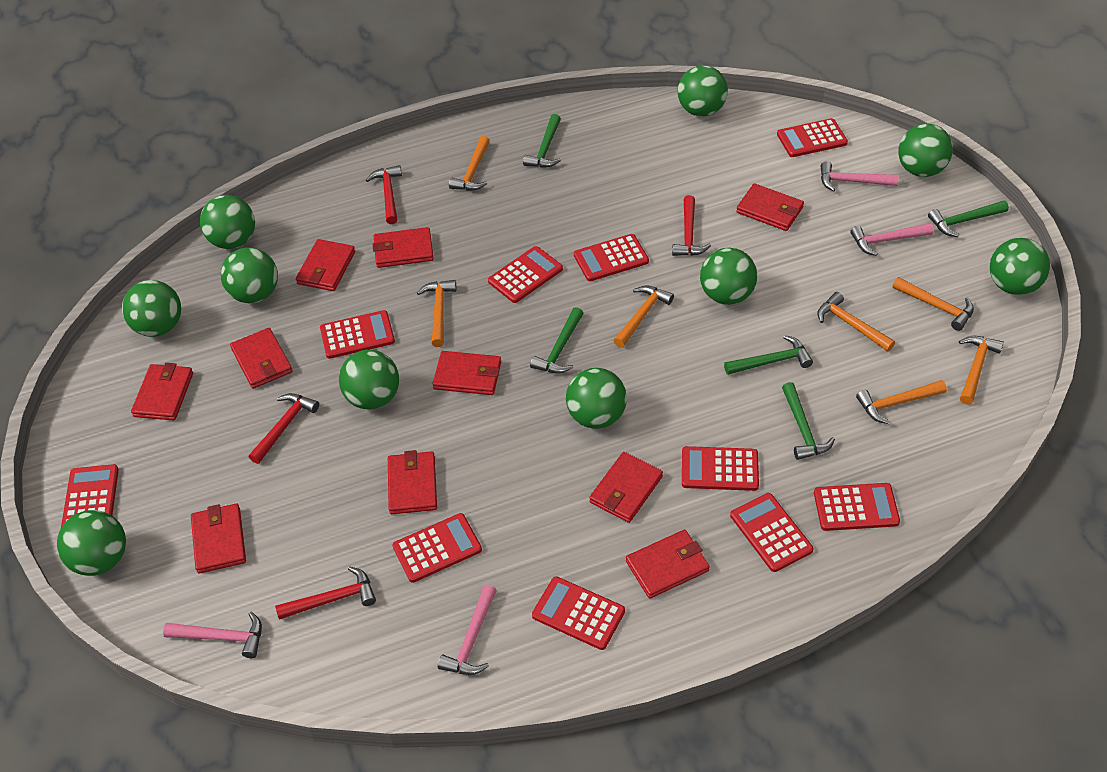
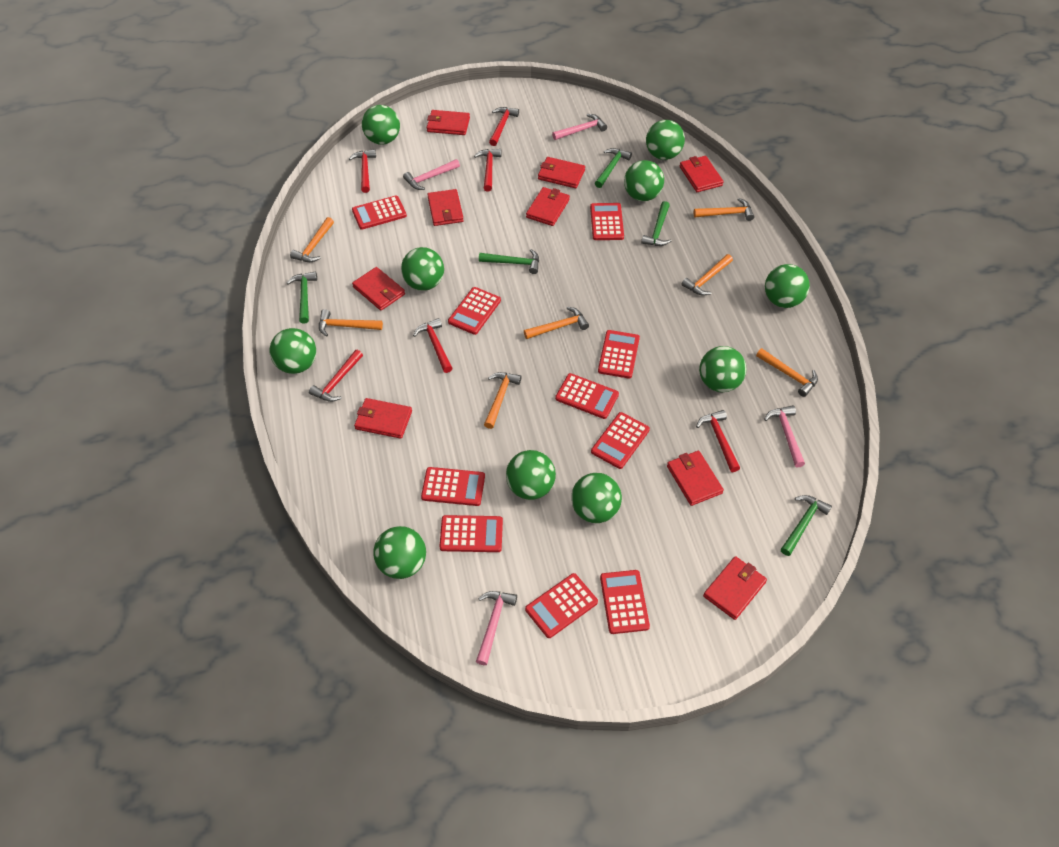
red hammer: [249,393,319,464] [275,566,376,620] [366,165,402,224] [672,195,711,256] = 4 -> [309,350,363,402] [349,149,376,193] [413,318,453,373] [474,149,501,192] [489,107,519,146] [696,410,740,472] = 6
red wallet: [131,363,193,420] [191,504,246,574] [230,328,293,389] [296,239,355,291] [373,227,434,268] [388,450,437,514] [433,351,501,395] [589,452,663,523] [626,530,710,599] [736,183,804,231] = 10 -> [352,267,405,311] [354,398,412,439] [427,110,470,135] [427,189,464,226] [526,187,570,226] [538,157,585,188] [667,451,724,506] [680,156,724,192] [703,556,767,620] = 9

